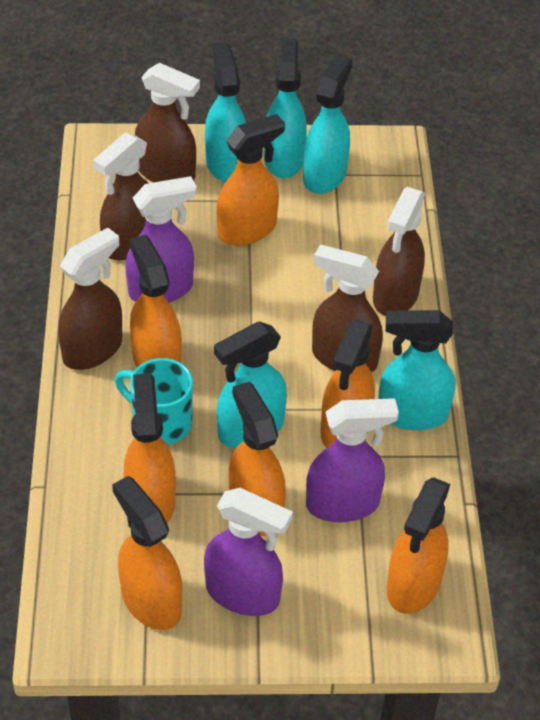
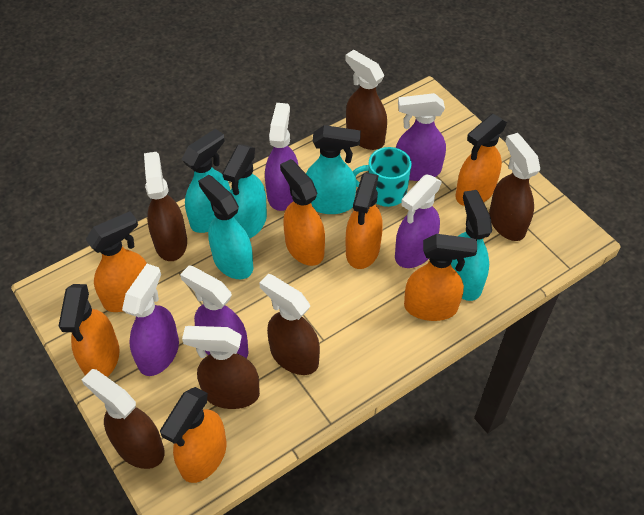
brown spray bottle: [58,228,122,370] [93,132,148,260] [135,63,200,182] [312,244,383,372] [373,187,425,316] = 5 -> [81,369,165,469] [144,152,187,261] [182,326,260,409] [259,274,320,375] [345,50,387,150] [489,133,540,241] = 6
purple spray bottle: [125,176,197,303] [204,488,293,616] [306,398,399,522] = 3 -> [122,264,179,376] [180,265,249,358] [265,103,298,211] [395,174,442,268] [396,93,446,181] = 5

